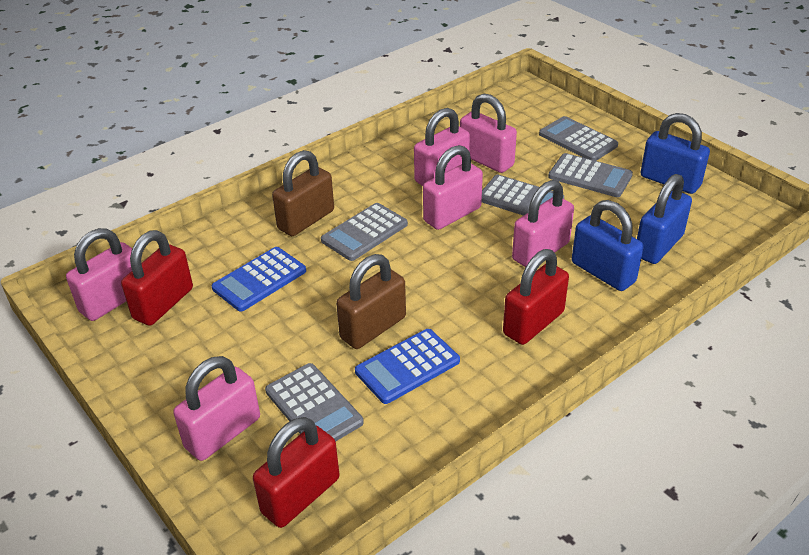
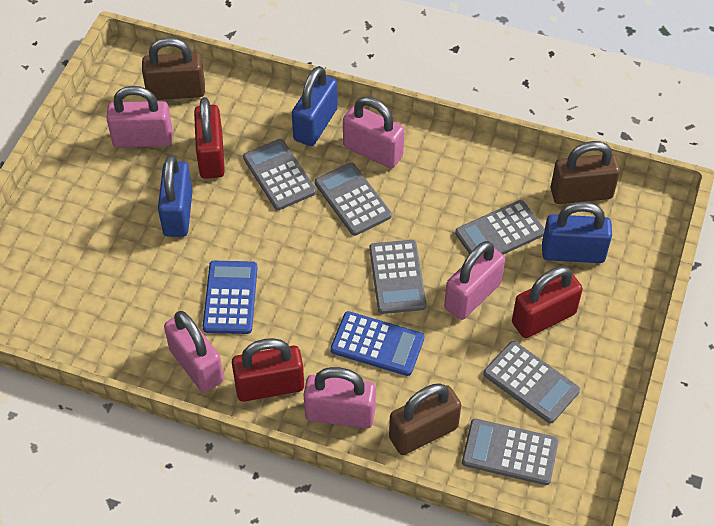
brown padlock: [272,150,334,236] [336,254,406,349] = 2 -> [142,37,205,100] [389,383,461,455] [551,141,620,204] = 3
grey calculator: [265,363,364,441] [321,203,408,261] [482,175,564,216] [539,116,618,161] [548,153,633,197] = 5 -> [243,139,316,210] [315,162,392,236] [369,240,426,314] [455,200,545,254] [462,419,558,485] [483,341,580,423] = 6
pink padlock: [66,228,132,321] [173,356,260,461] [414,108,470,186] [423,145,483,230] [460,94,517,173] [512,180,574,267] = 6 -> [106,86,173,147] [164,311,224,392] [304,367,376,428] [343,97,404,168] [444,241,505,320] = 5

